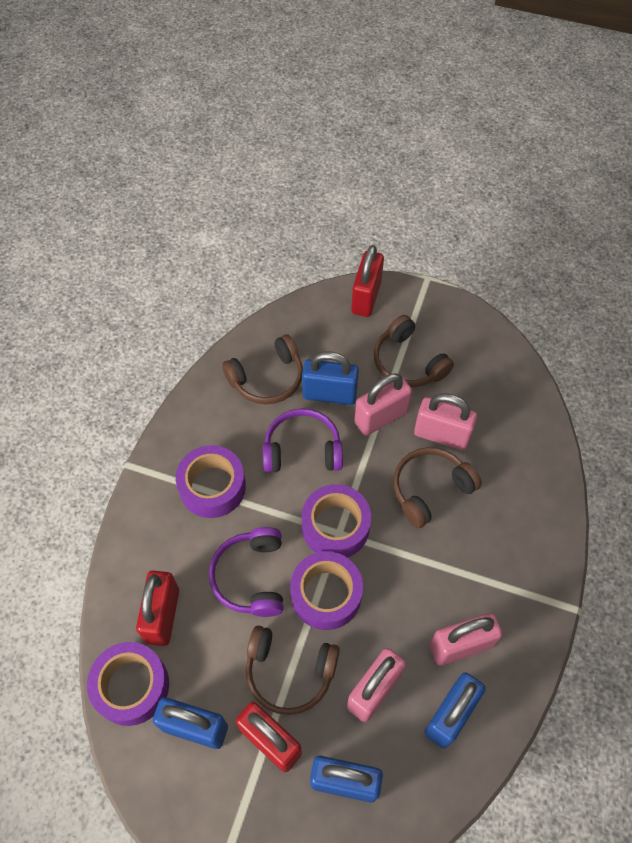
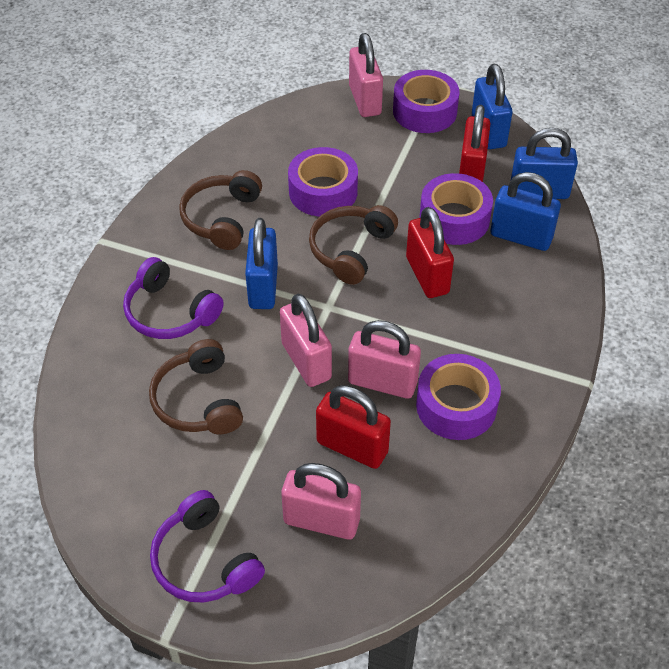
brown headphones: [222,335,303,404] [246,625,340,715] [374,315,454,387] [393,447,482,528] = 4 -> [149,339,243,435] [179,170,262,250] [309,205,398,285] = 3

